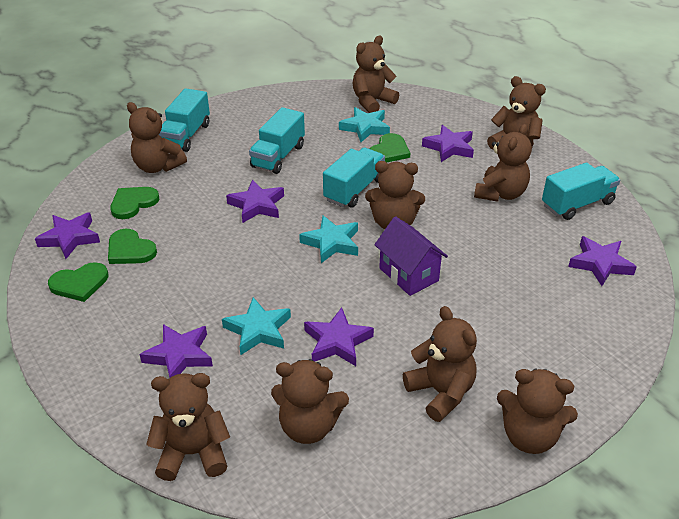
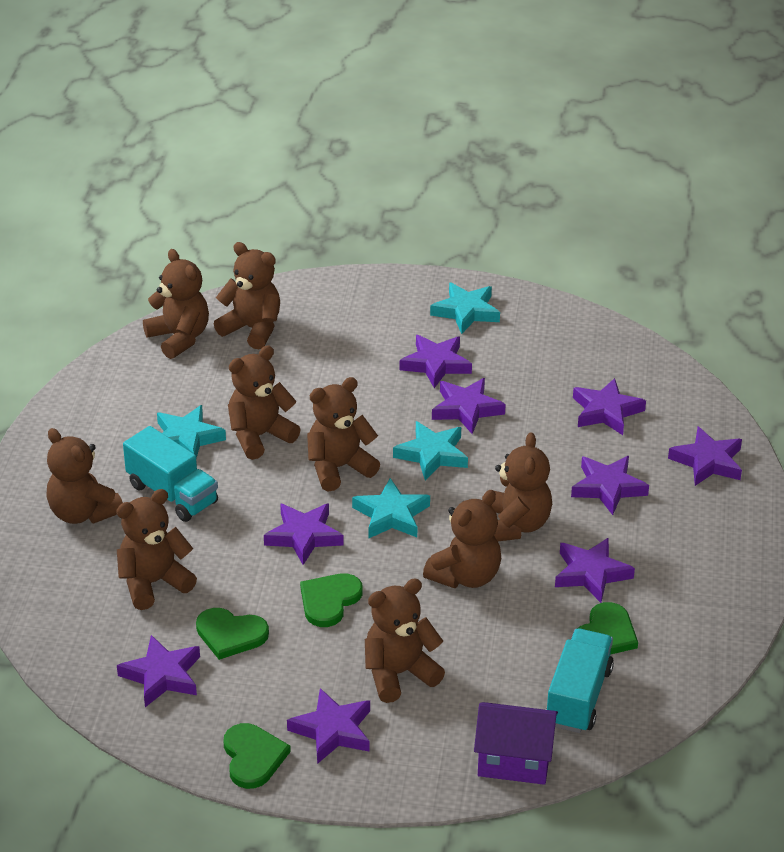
purple star: [35,212,100,259] [139,324,213,377] [226,180,284,223] [304,307,374,366] [422,125,474,162] [568,236,637,286] = 6 -> [117,635,200,707] [264,503,344,565] [287,688,370,764] [400,335,472,388] [432,378,506,434] [555,538,635,603] [571,456,649,515] [573,378,646,435] [668,427,742,486] = 9
turquoise star: [222,297,291,355] [299,216,358,263] [339,107,390,142] = 3 -> [157,405,226,458] [352,478,430,539] [393,421,468,480] [430,282,500,334] = 4
turquoise truck: [159,88,210,152] [249,107,305,174] [323,147,385,208] [542,163,620,220] = 4 -> [123,426,218,522] [546,628,614,733] = 2

